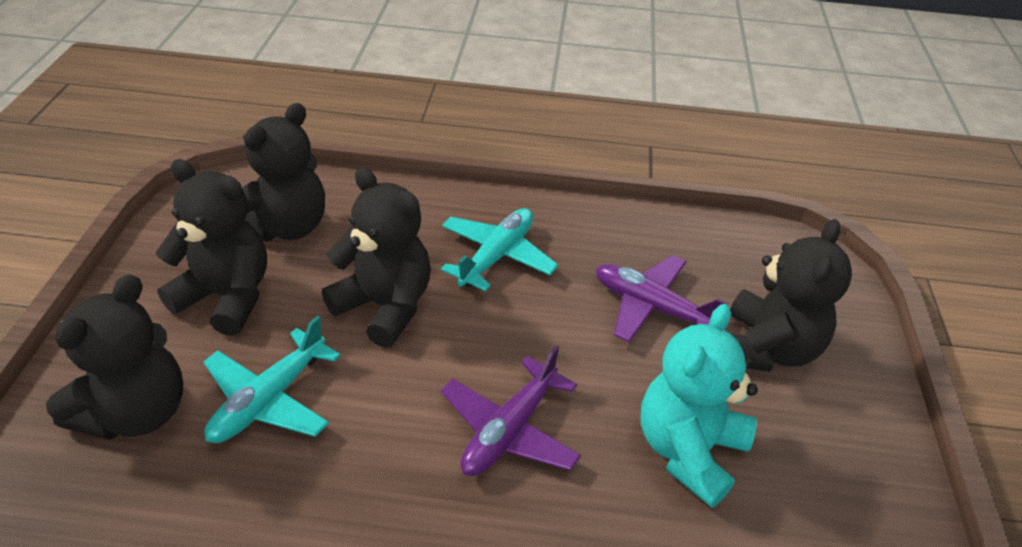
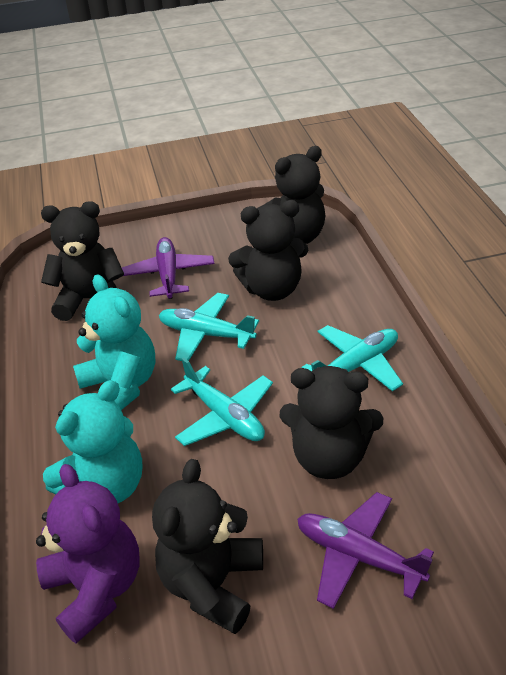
purple teddy bear: none = 0 -> [36,464,139,643] = 1
turquoise plane: [203,316,341,443] [441,208,558,291] = 2 -> [159,293,259,361] [171,358,273,446] [301,325,403,391] = 3
turquoise teddy bear: [641,304,758,508] = 1 -> [43,380,142,503] [73,275,155,410] = 2

